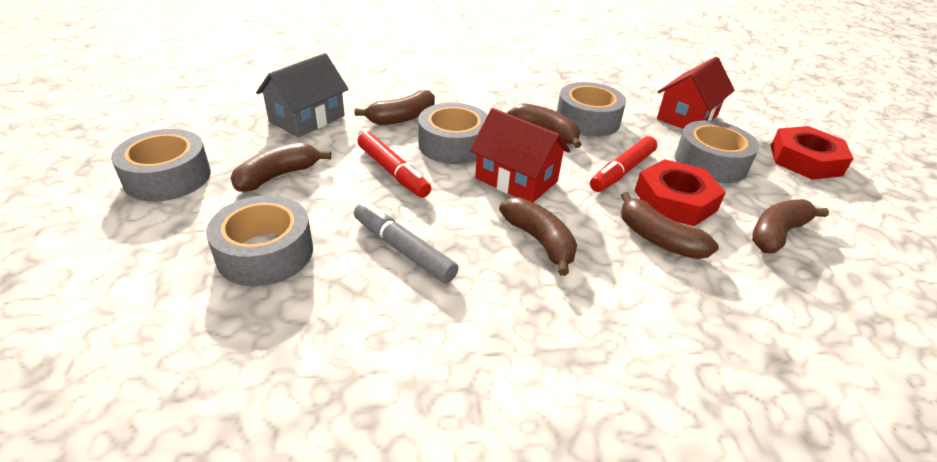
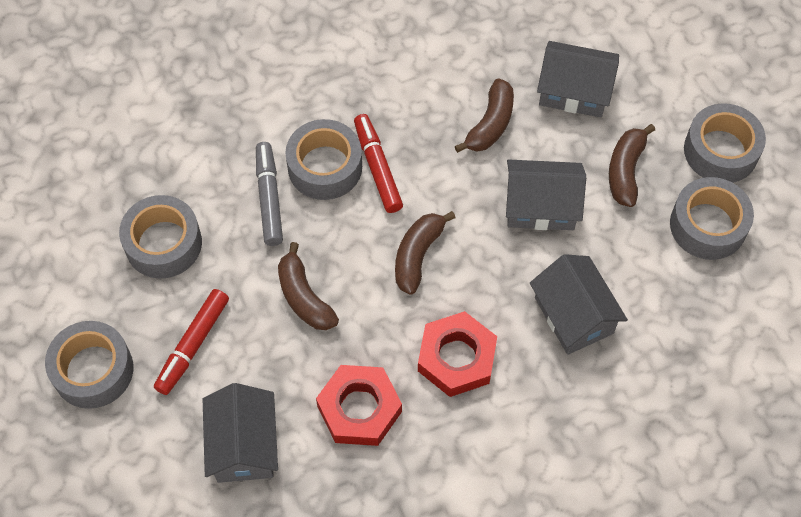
brown banana: [231,142,331,192] [354,90,435,125] [499,197,577,276] [507,103,582,148] [621,192,718,259] [752,199,829,253] = 6 -> [278,242,339,330] [395,211,456,295] [455,78,514,153] [609,124,655,207] = 4
grey house: [256,53,349,137] = 1 -> [203,383,278,483] [506,159,586,230] [530,254,628,355] [537,41,619,117] = 4
red house: [470,108,570,202] [657,57,735,129] = 2 -> none = 0

